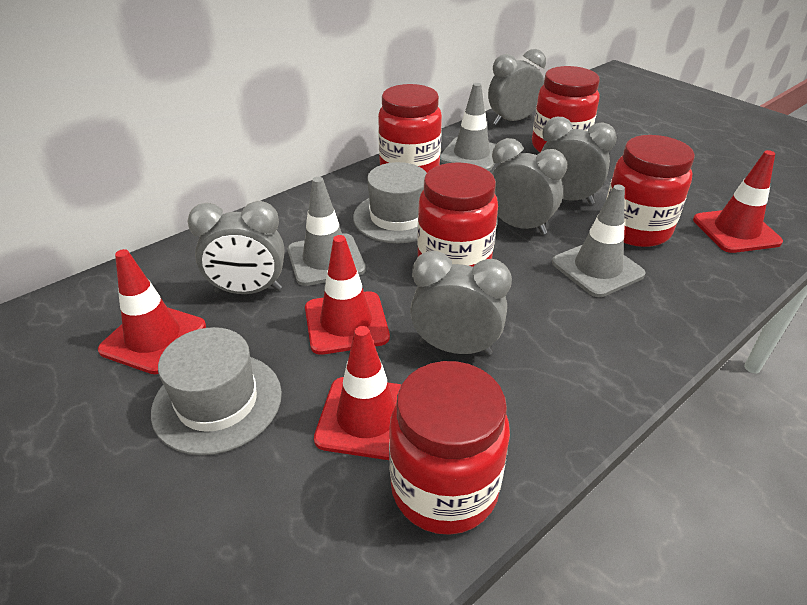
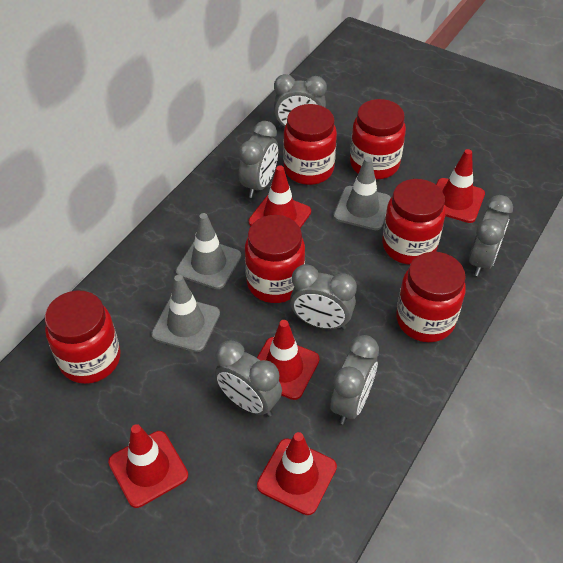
grey clock: [188,201,284,294] [410,251,512,355] [488,49,546,125] [491,138,567,235] [541,117,617,204] = 5 -> [215,340,282,417] [239,121,278,198] [274,74,327,129] [290,264,357,330] [330,335,379,424] [469,195,513,276] = 6
grey hat: [151,327,282,455] [353,162,427,243] = 2 -> none = 0
red jar: [378,84,442,173] [389,361,510,535] [417,162,498,267] [532,66,600,153] [606,135,695,247] = 5 -> [45,290,120,384] [245,215,305,303] [283,104,337,185] [350,99,406,180] [382,179,445,265] [396,252,466,342] = 6
red traffic cone: [98,249,206,374] [305,235,390,355] [314,326,402,460] [693,150,783,253] = 4 -> [108,424,188,508] [249,166,311,228] [257,320,320,400] [257,432,337,515] [436,149,485,223] = 5

